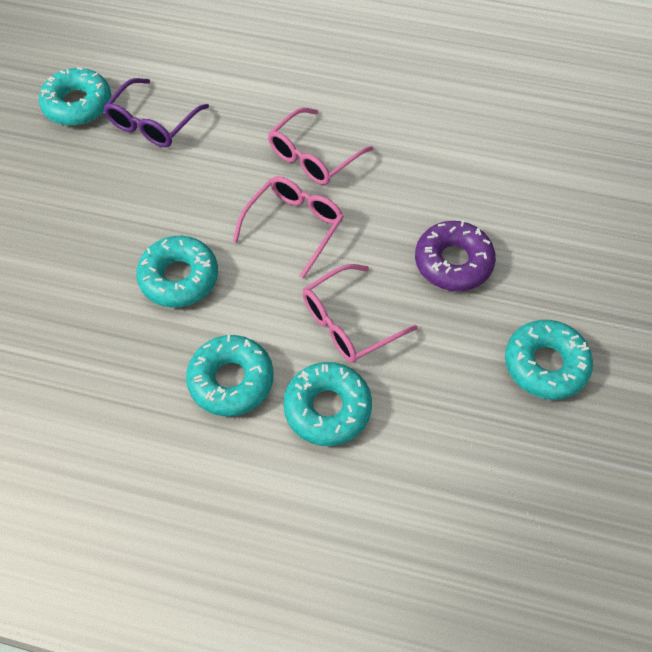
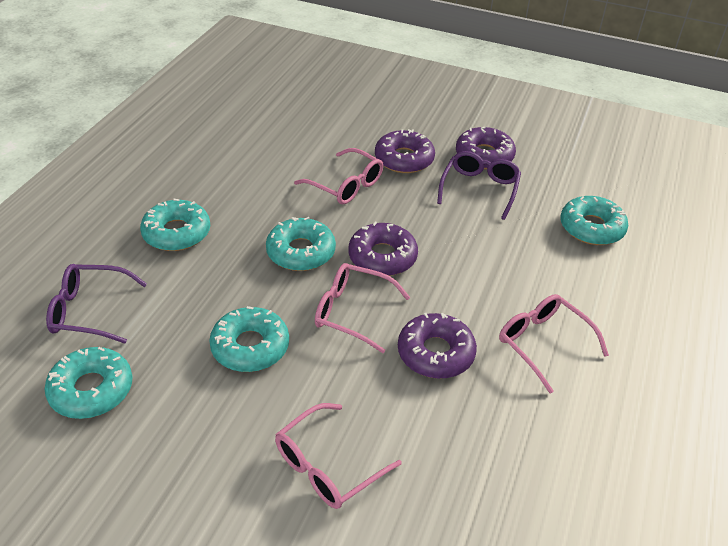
pink glasses: [233,176,344,279] [268,108,373,185] [302,264,418,363] = 3 -> [275,403,402,509] [294,148,383,204] [315,263,410,353] [499,294,609,393] = 4
purple donut: [415,220,496,291] = 1 -> [348,222,418,276] [375,129,435,173] [398,313,477,379] [456,127,516,170] = 4
purple glasses: [103,78,209,147] = 1 -> [46,264,147,344] [437,151,521,220] = 2

